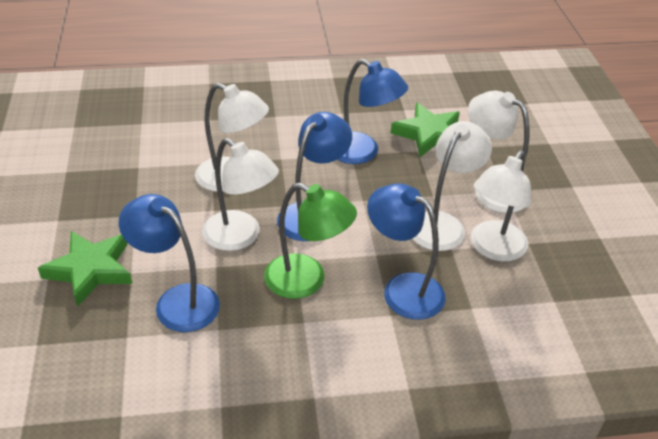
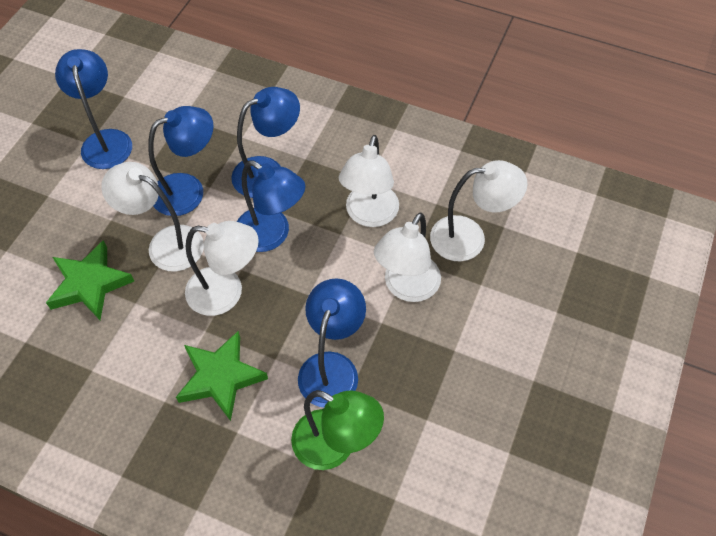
blue lamp: [119,194,220,332] [277,112,352,241] [337,59,408,164] [367,183,446,320] = 4 -> [55,49,132,169] [148,106,214,216] [231,87,300,198] [237,160,305,252] [298,278,366,407] = 5

